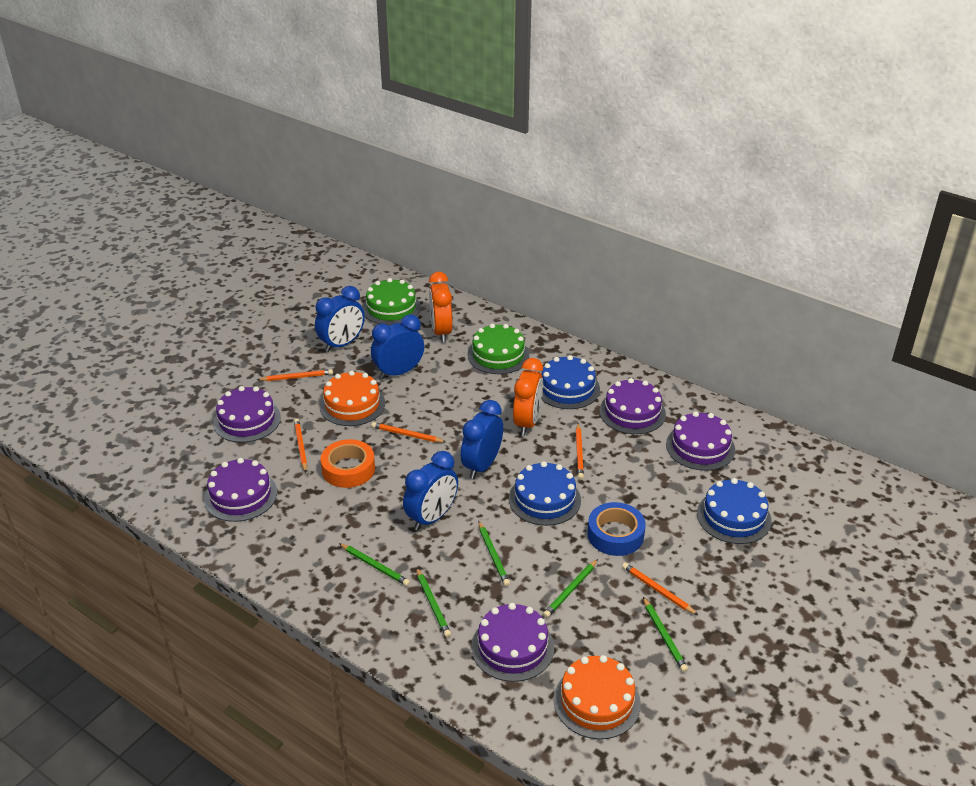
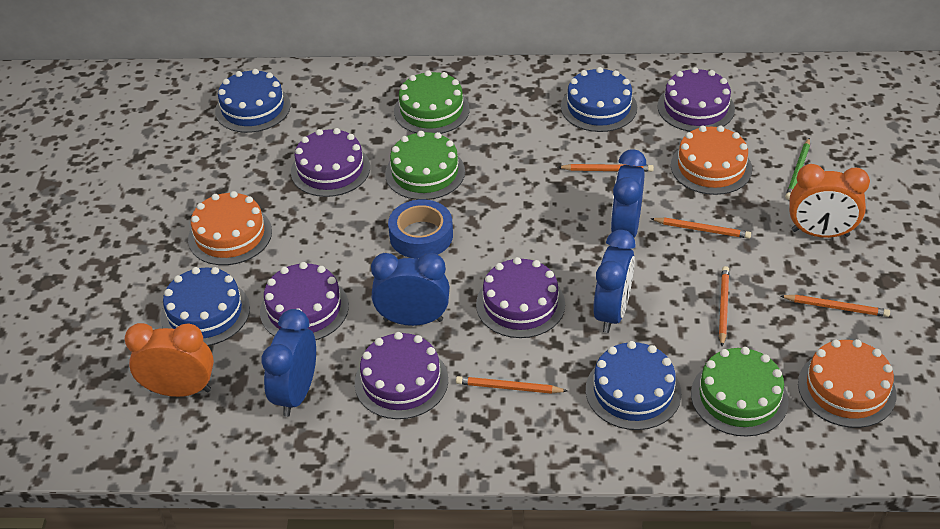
blue cake: [509,461,581,526] [542,355,600,409] [697,478,772,544] = 3 -> [161,267,250,346] [215,69,291,133] [561,67,637,132] [586,341,681,430] = 4
green cake: [362,278,421,325] [467,324,529,374] = 2 -> [385,131,465,200] [394,70,470,134] [691,347,789,437] = 3
green pencil: [339,543,410,586] [416,567,451,637] [479,521,510,586] [543,559,598,618] [643,597,688,672] = 5 -> [785,138,810,200] = 1
orange cake: [319,371,385,426] [554,655,641,739] = 2 -> [188,191,272,265] [671,126,752,195] [798,339,896,428] = 3
orange tape: [320,439,375,488] = 1 -> none = 0

